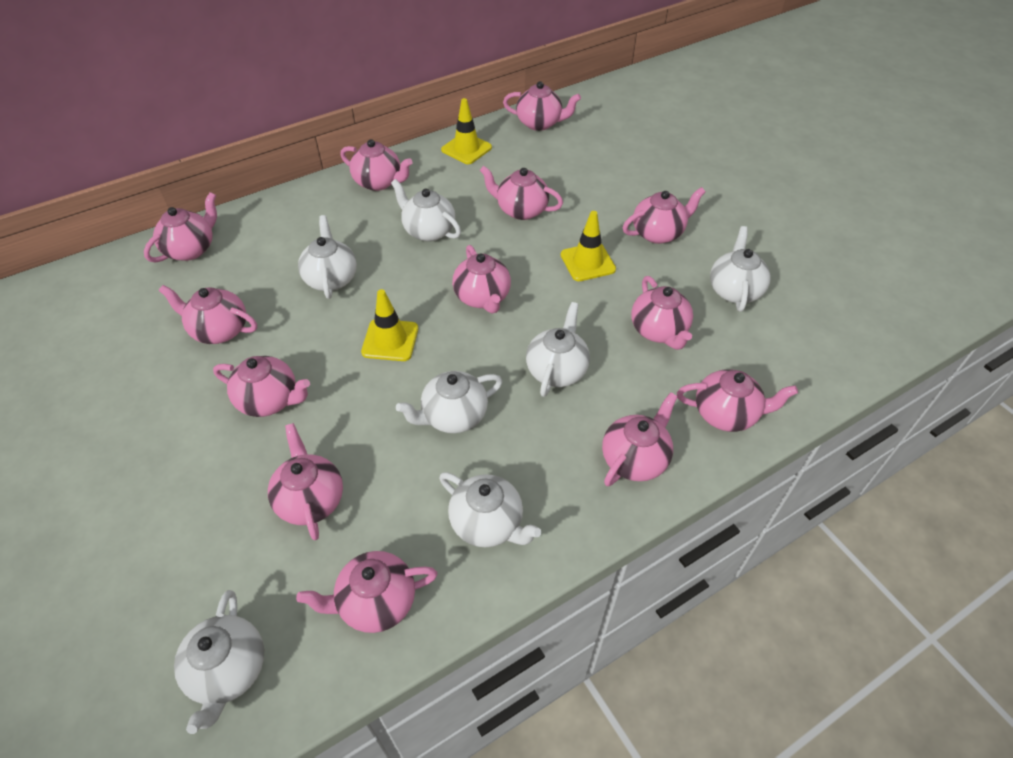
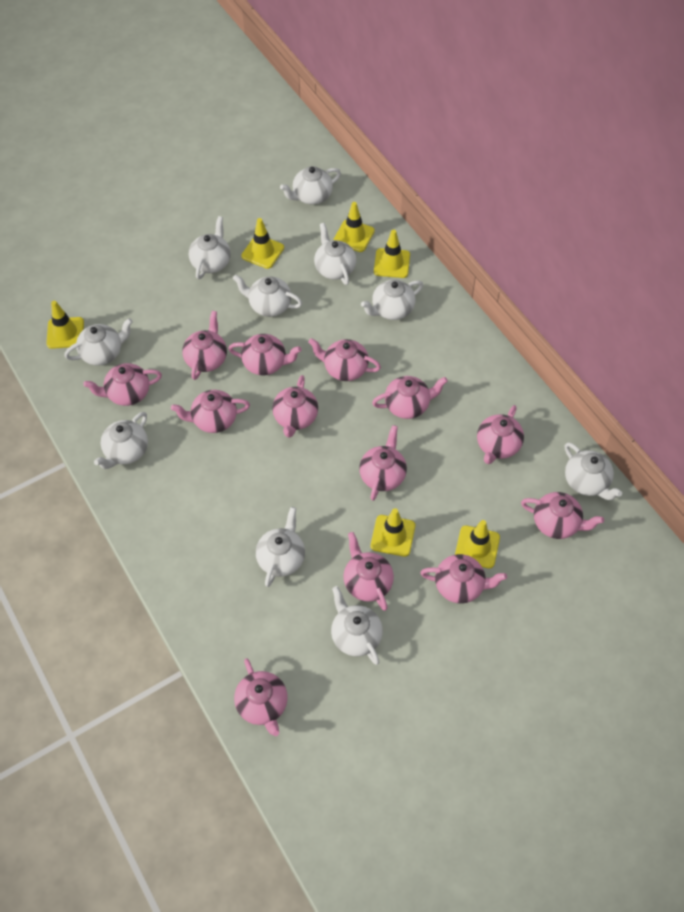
white teapot: [174,590,264,734] [298,215,357,299] [391,179,461,242] [396,371,502,433] [439,472,541,547] [526,302,590,397] [710,226,771,312] = 7 -> [64,318,133,366] [94,412,148,469] [189,216,231,279] [233,275,302,317] [256,507,305,587] [280,166,341,204] [314,223,356,285] [331,586,383,665] [361,280,423,320] [565,442,622,500] = 10
yellow traffic cone: [361,289,418,361] [441,98,492,164] [561,211,616,281] = 3 -> [46,301,84,349] [241,218,284,269] [334,202,375,252] [371,508,415,557] [374,230,410,278] [455,520,500,569] = 6

